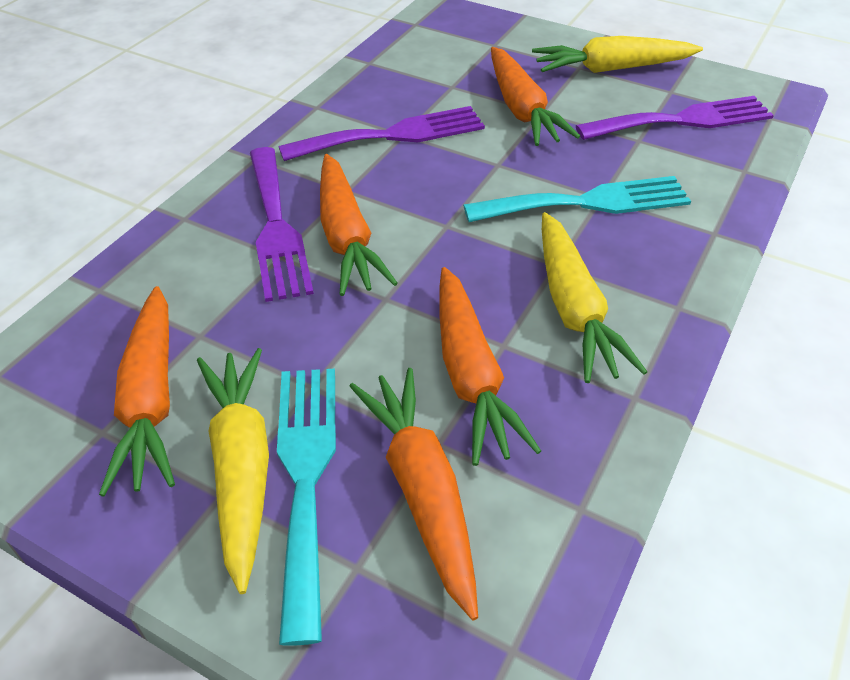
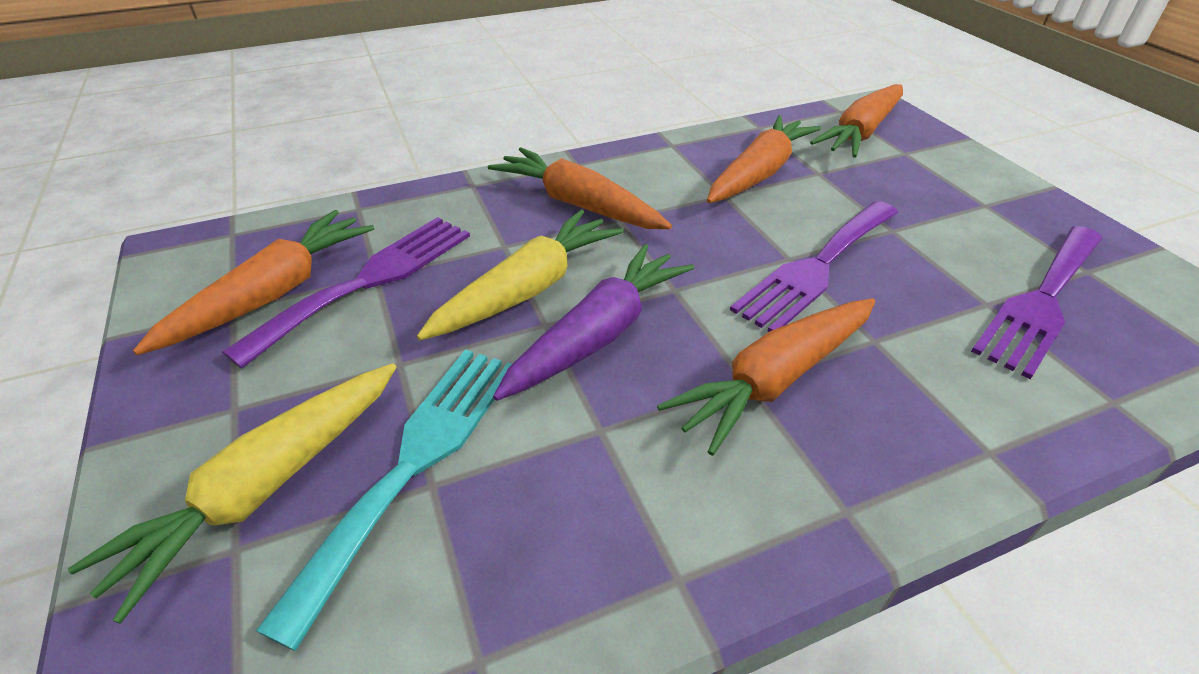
purple carrot: none = 0 -> [493,244,694,401] = 1
turquoise fork: [277,369,336,646] [463,176,691,222] = 2 -> [256,350,512,651] = 1
yellow carrot: [197,348,269,594] [532,36,703,73] [542,212,647,383] = 3 -> [68,363,396,624] [417,210,623,340] = 2

